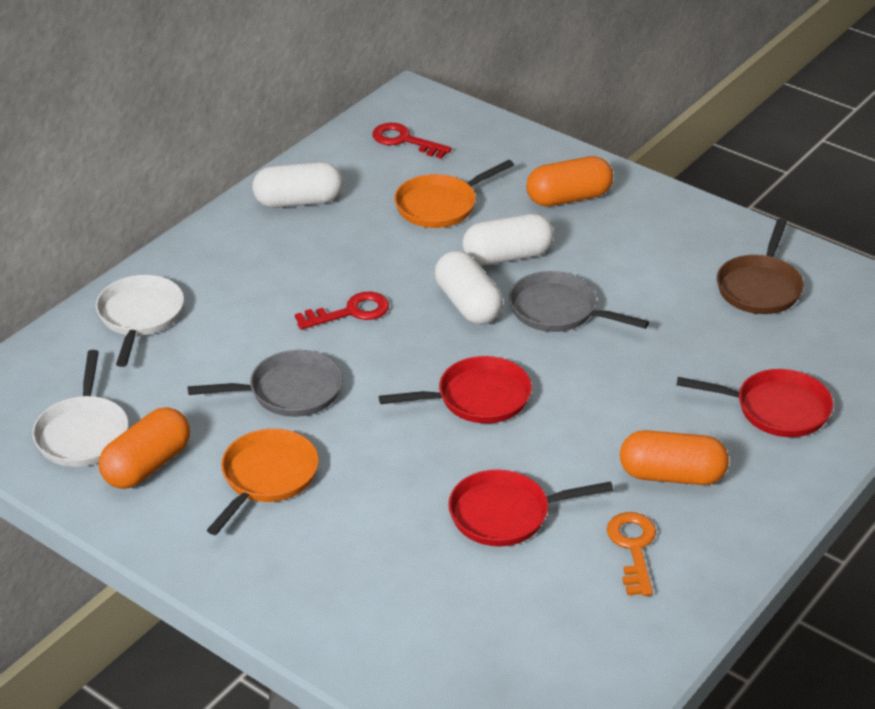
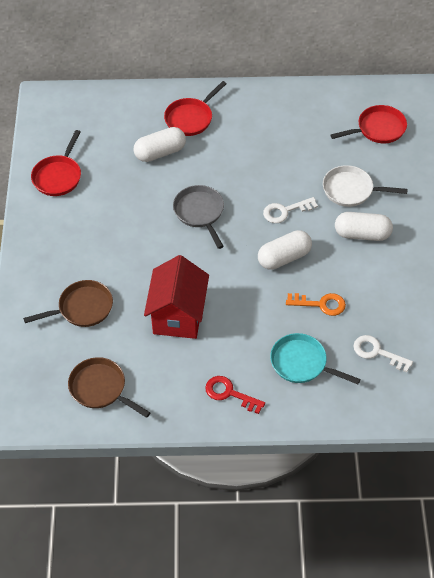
brown pan: [717,219,804,314] = 1 -> [23,280,113,327] [68,357,151,418] = 2
grey pan: [188,350,343,417] [509,271,649,332] = 2 -> [173,185,224,249] = 1
orange capsule: [99,407,190,489] [526,156,613,206] [620,430,729,485] = 3 -> none = 0
orange pan: [207,429,319,535] [394,160,514,228] = 2 -> none = 0
red house: none = 0 -> [144,255,209,339] = 1
red key: [295,291,389,330] [372,123,452,159] = 2 -> [205,376,265,414] = 1
turquoise pan: none = 0 -> [270,333,361,384] = 1
white key: none = 0 -> [263,197,318,223] [354,335,413,372] = 2
white pan: [32,350,128,467] [96,275,184,367] = 2 -> [323,165,408,207] = 1

